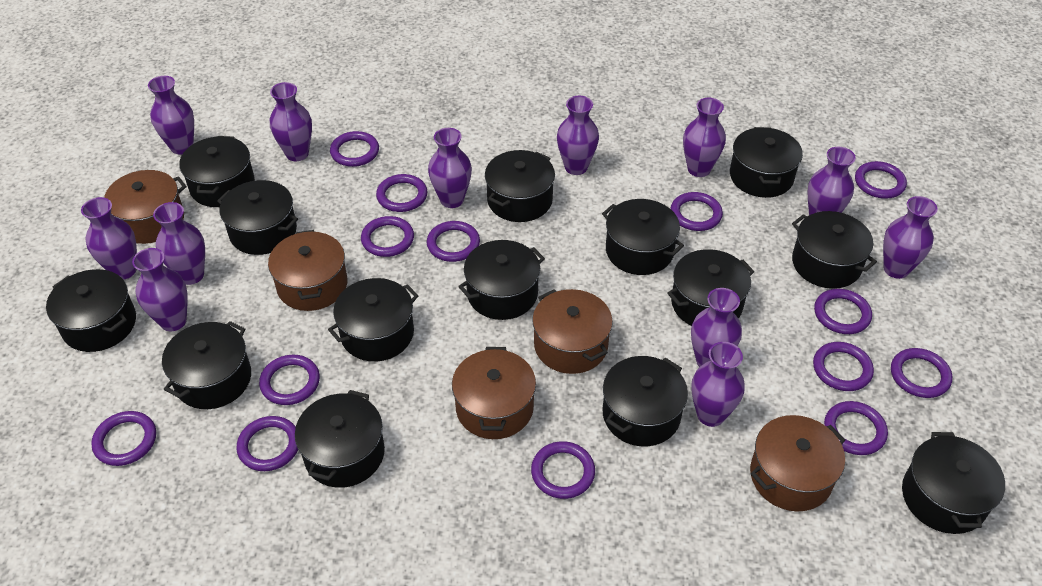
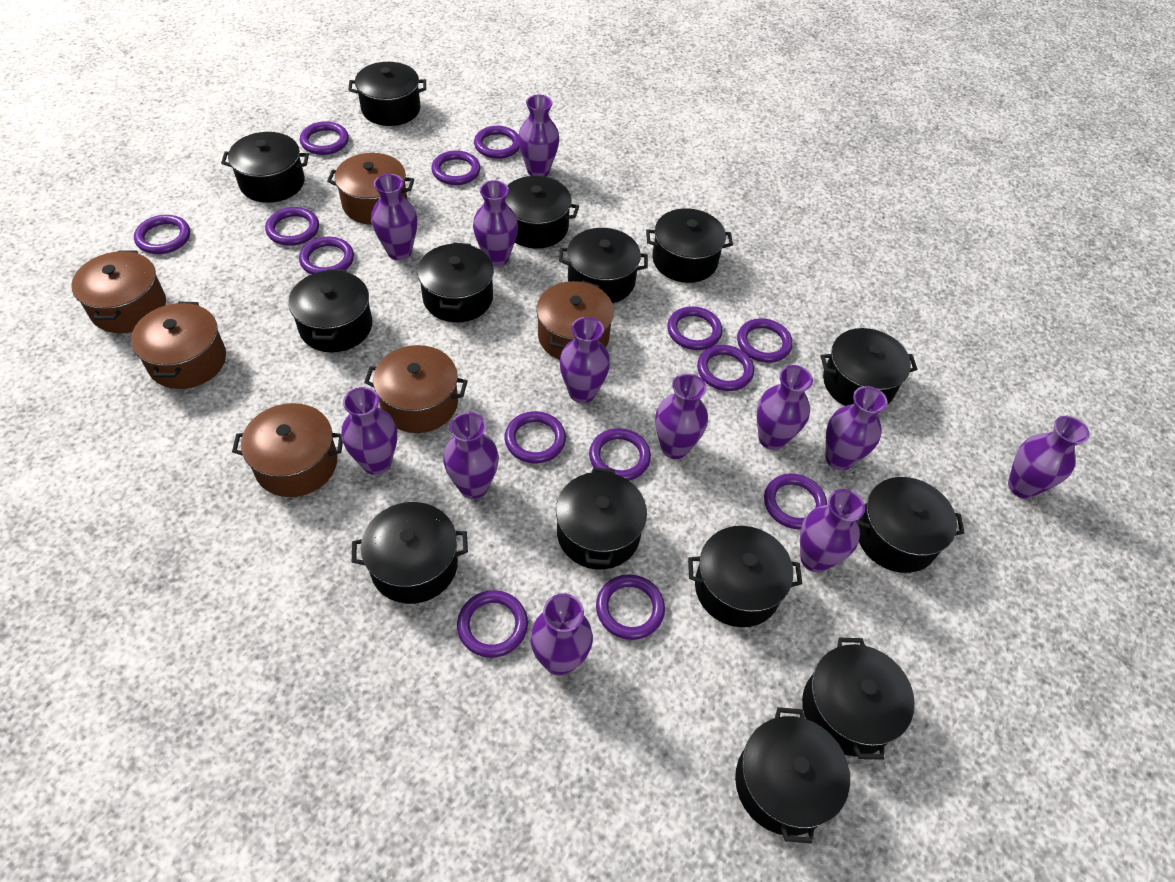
brown pot: [104,170,187,244] [268,230,347,311] [452,347,536,439] [532,289,613,374] [750,415,845,511] = 5 -> [71,251,166,333] [131,302,226,389] [232,403,343,497] [327,153,414,225] [364,345,468,433] [536,280,614,360] = 6

